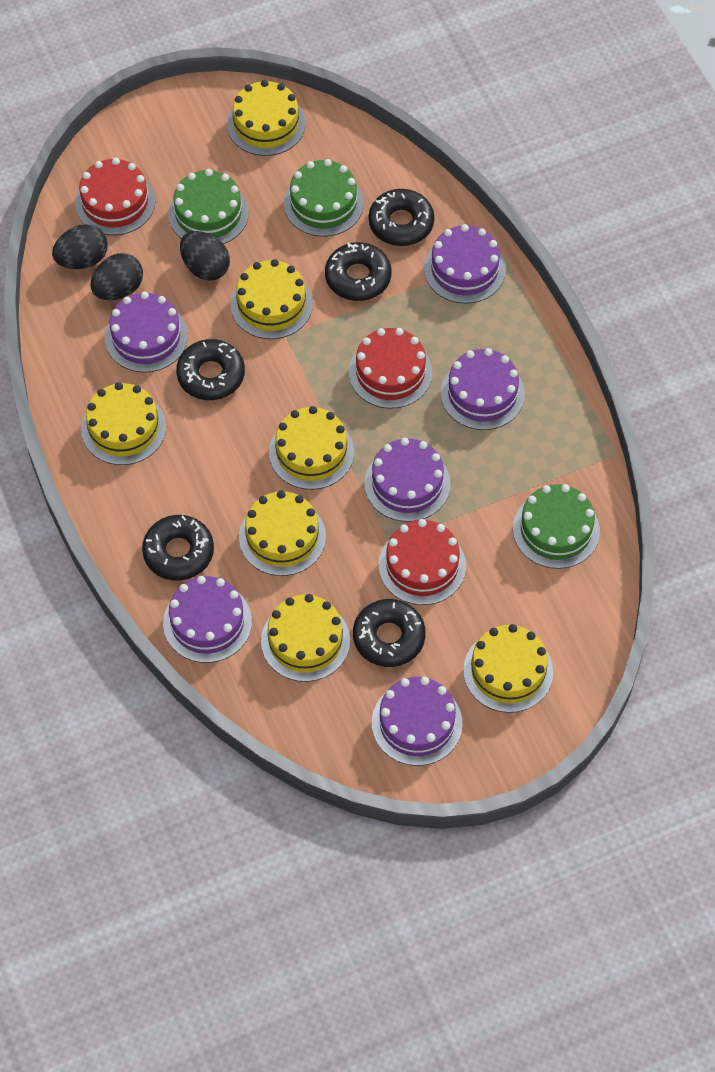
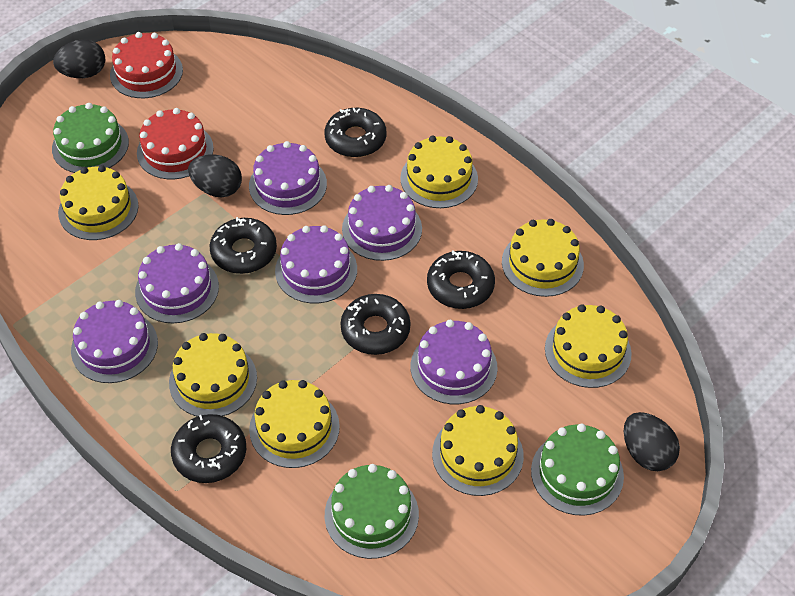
red cake: [75,158,155,235] [349,328,432,409] [379,519,466,605] = 3 -> [110,32,183,98] [137,108,214,179] = 2

